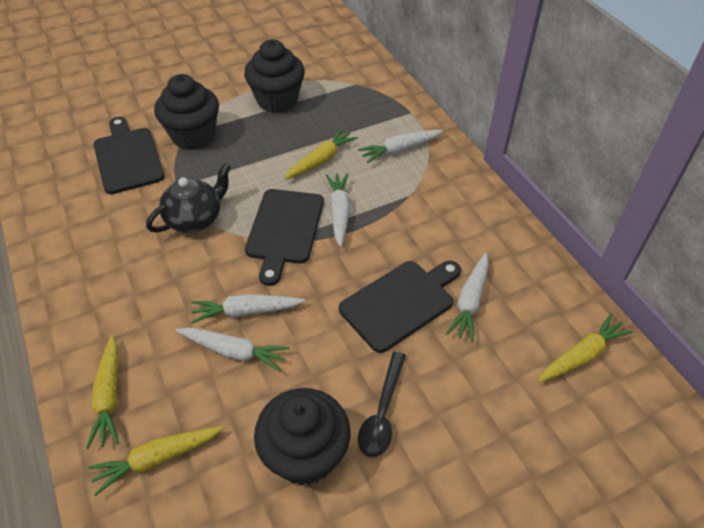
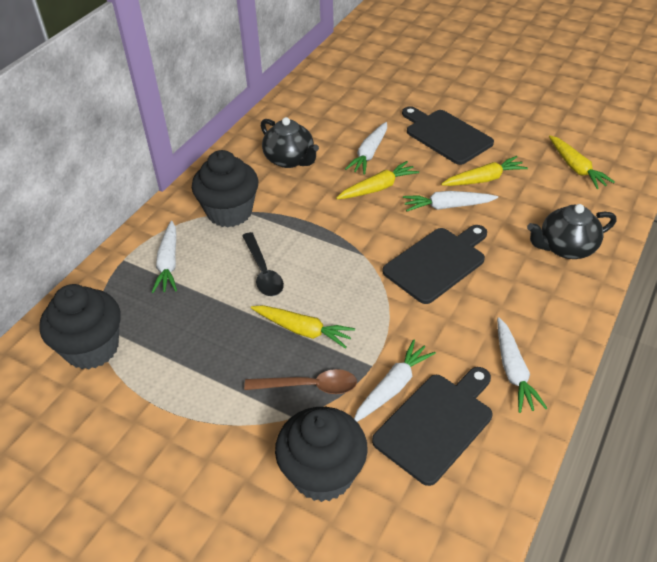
black teapot: [146,163,231,233] = 1 -> [261,117,319,168] [527,204,616,259] = 2
brown spoon: none = 0 -> [244,369,357,394] = 1

